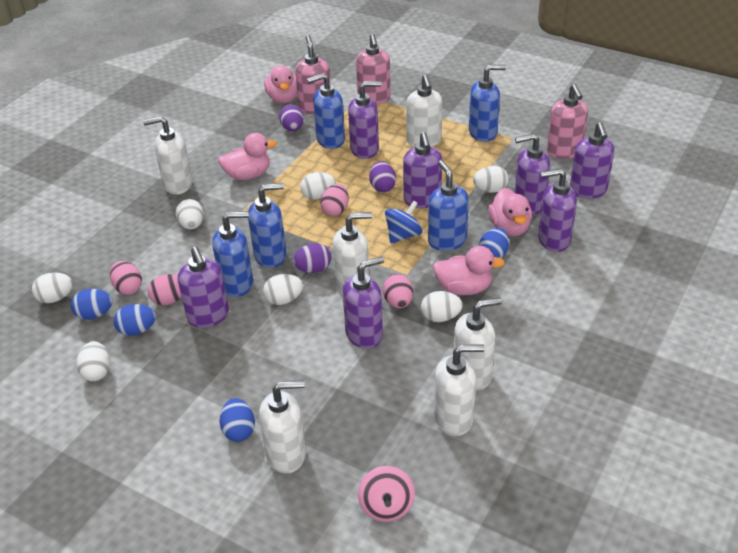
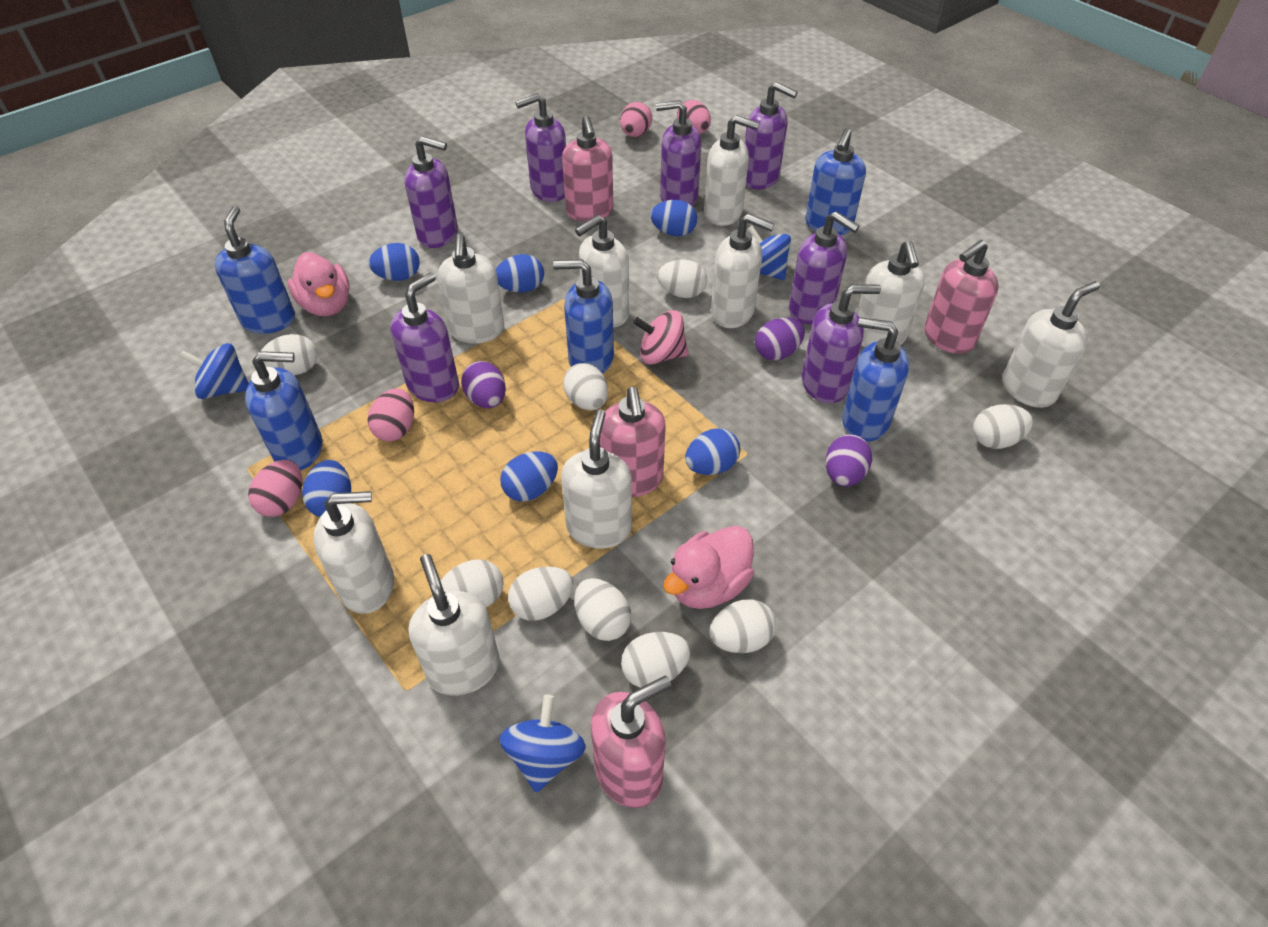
blue egg: [71,289,113,320] [114,304,156,336] [220,398,255,442] [478,228,509,258] = 4 -> [302,460,351,517] [369,243,420,281] [496,254,544,293] [500,451,558,502] [650,200,697,236] [685,428,740,475] = 6
blue spinning top: [385,201,422,244] = 1 -> [179,343,249,399] [499,695,586,793] [747,225,791,280] = 3
pink duck: [218,133,277,180] [264,65,297,103] [433,246,505,295] [488,188,532,236] = 4 -> [288,252,350,316] [663,526,754,609] = 2
pink soap dispenser: [295,35,330,114] [356,34,391,104] [547,84,588,159] = 3 -> [562,115,613,222] [591,676,671,808] [600,387,665,497] [924,240,999,354] = 4
white egg: [32,273,73,303] [76,341,110,381] [176,199,204,229] [263,274,303,305] [300,172,336,200] [421,291,463,322] [473,166,509,193] = 7 -> [261,334,317,375] [441,559,504,607] [508,566,574,621] [563,363,608,410] [574,578,631,641] [621,632,690,688] [657,260,707,298] [709,599,776,653] [973,404,1033,449] = 9
white soap dispenser: [143,116,193,195] [259,380,306,473] [333,212,372,295] [406,74,442,147] [434,344,485,436] [454,297,502,390] = 6 -> [313,491,394,614] [409,554,500,696] [438,234,504,343] [561,409,632,549] [575,215,629,328] [704,115,760,226] [711,213,775,328] [857,240,925,347] [1002,281,1100,408] = 9

